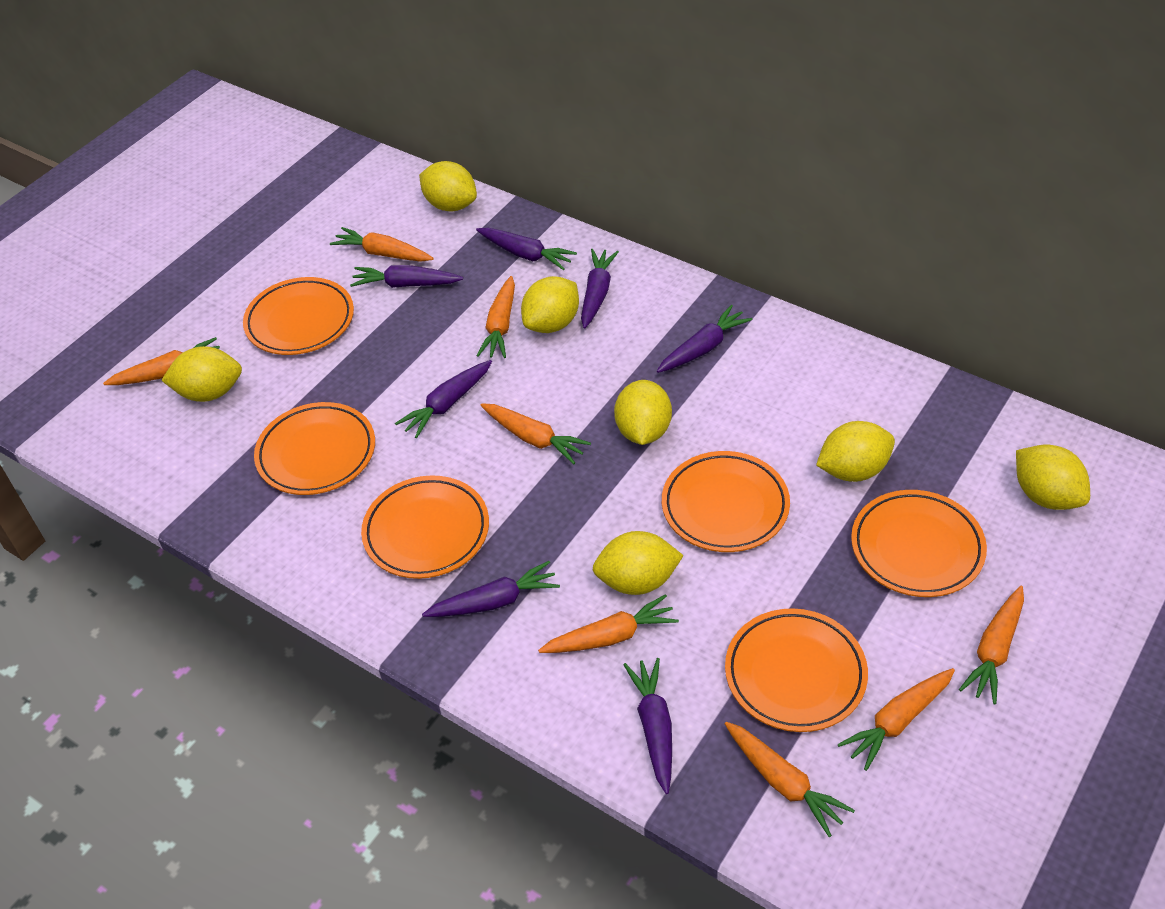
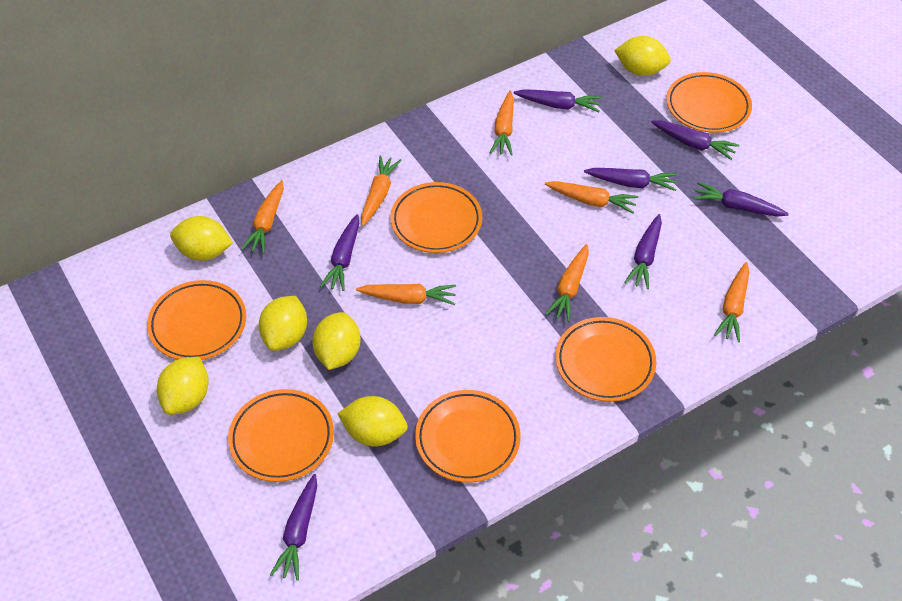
orange carrot: [103,337,220,385] [330,227,433,262] [476,276,515,358] [480,403,591,464] [538,594,679,653] [725,722,855,837] [838,668,955,771] [959,585,1024,704] = 8 -> [241,180,284,254] [356,284,456,305] [361,155,402,226] [490,91,514,156] [545,181,638,214] [545,244,589,322] [714,262,749,342] = 7
yellow lemon: [161,346,242,402] [419,161,477,211] [521,276,579,333] [593,531,684,595] [614,380,672,445] [816,421,895,482] [1016,444,1090,510] = 7 -> [157,356,209,415] [170,216,233,261] [259,296,307,351] [312,312,361,370] [337,396,408,446] [614,36,671,76] = 6

